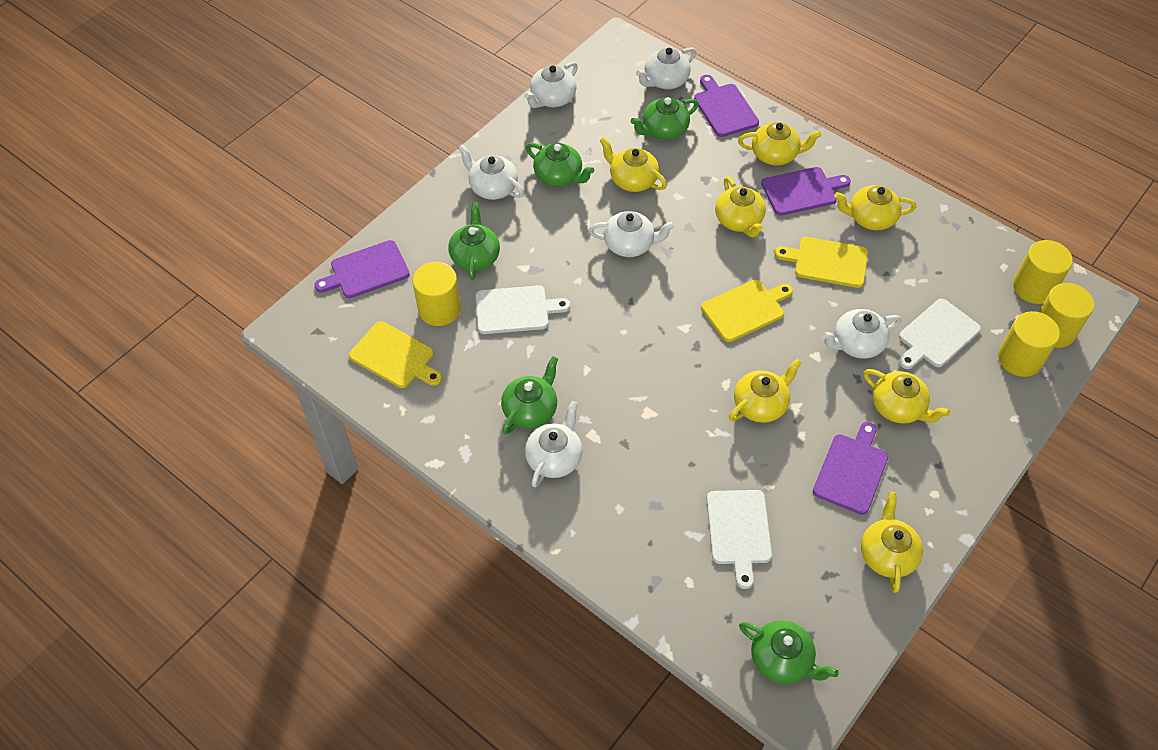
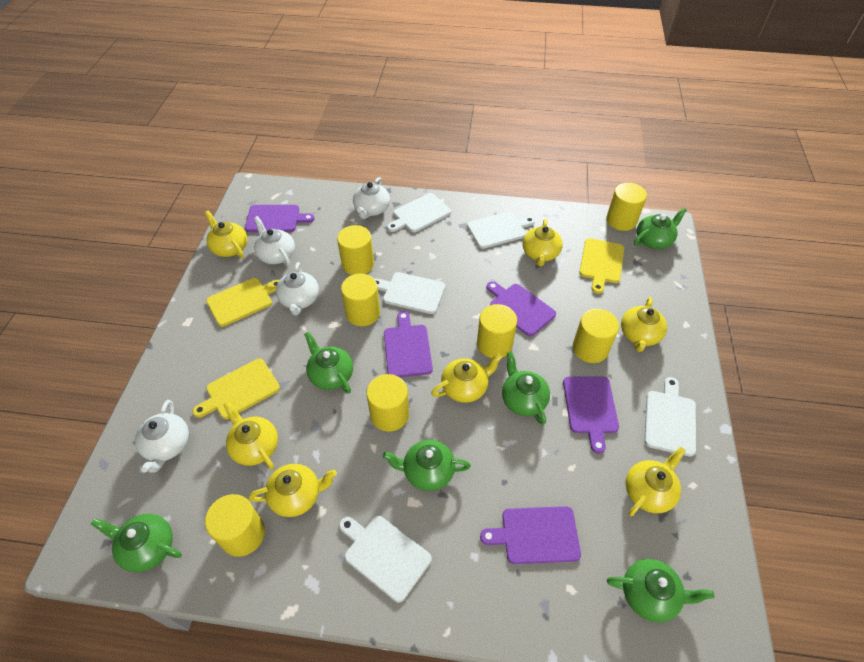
green teapot: [448,202,500,280] [501,356,558,435] [526,143,594,187] [631,97,699,140] [739,620,839,684] = 5 -> [91,514,182,572] [304,332,353,393] [383,440,471,491] [502,352,550,425] [607,559,714,622] [634,208,687,249] = 6
purple cutting board: [314,240,410,298] [694,75,759,137] [761,167,851,216] [813,422,888,515] = 4 -> [245,205,314,232] [384,311,433,377] [480,506,581,564] [486,281,556,336] [563,376,619,454] = 5
white cutting board: [476,285,570,334] [707,490,772,589] [899,299,981,369] = 3 -> [339,516,432,602] [375,272,445,314] [387,193,451,233] [467,212,535,249] [644,377,696,456] = 5
white teapot: [458,145,524,200] [524,62,578,108] [525,401,583,487] [589,211,675,257] [636,47,696,89] [822,309,901,359] = 6 -> [135,400,189,473] [254,216,295,266] [276,262,319,316] [353,177,390,219] = 4
yellow cylinder: [413,262,461,326] [998,311,1060,377] [1013,240,1073,304] [1039,283,1094,348] = 4 -> [205,494,265,557] [337,225,374,275] [341,274,380,326] [366,374,409,432] [477,304,517,358] [573,309,619,363] [606,183,647,231] = 7

